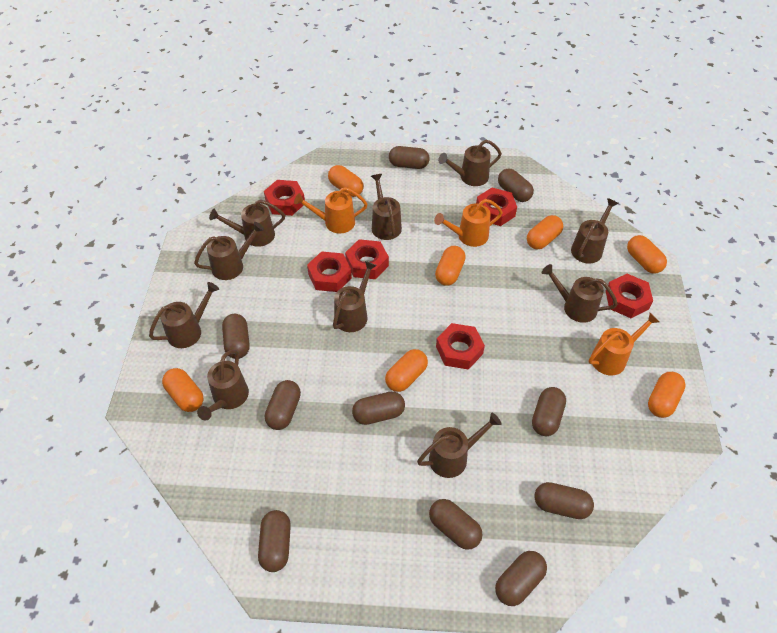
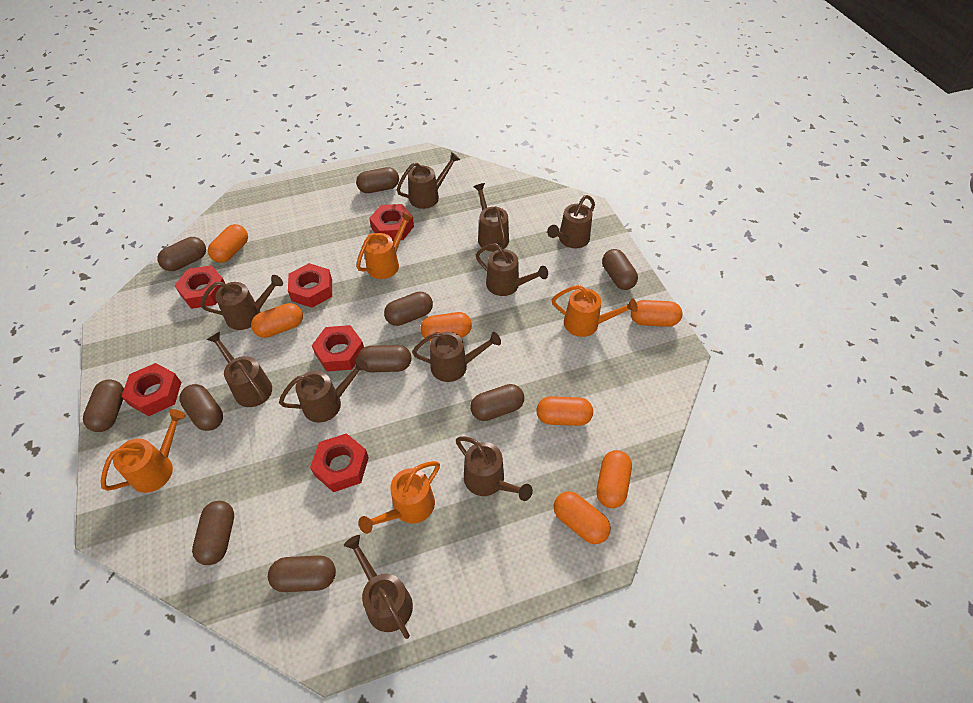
orange watering can: [294,187,367,233] [434,199,503,247] [589,313,659,376] = 3 -> [101,409,186,493] [356,212,413,279] [359,461,440,534] [552,285,638,337] = 4

